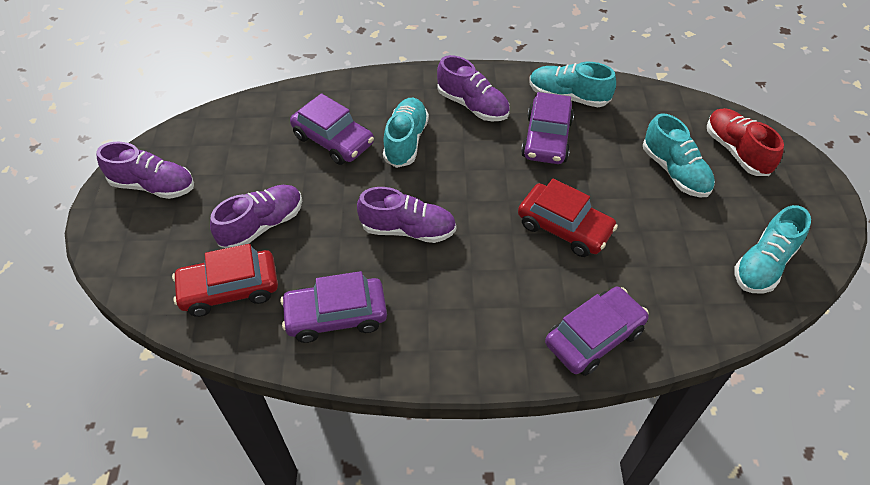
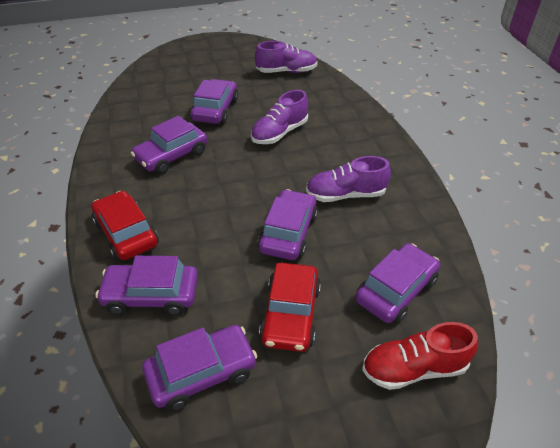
purple car: [280,271,387,343] [290,93,374,165] [521,92,574,164] [545,287,649,376] = 4 -> [96,256,198,315] [131,116,207,174] [142,325,257,411] [190,79,238,124] [258,189,318,260] [355,243,440,324] = 6
purple shoe: [96,142,194,199] [210,185,302,248] [357,187,456,243] [437,55,510,121] = 4 -> [251,90,308,144] [255,41,318,73] [306,156,391,202] = 3
turquoise shoe: [383,98,429,168] [529,62,616,107] [643,113,715,197] [735,205,811,293] = 4 -> none = 0

